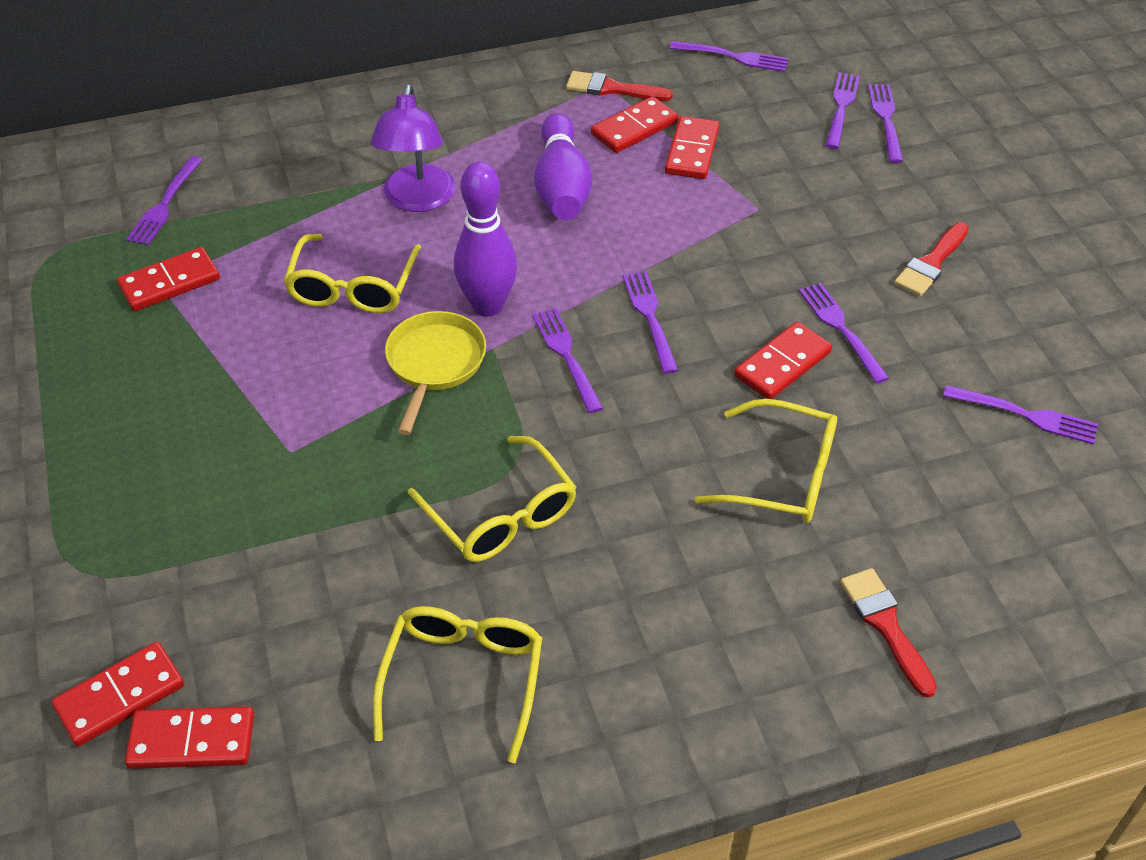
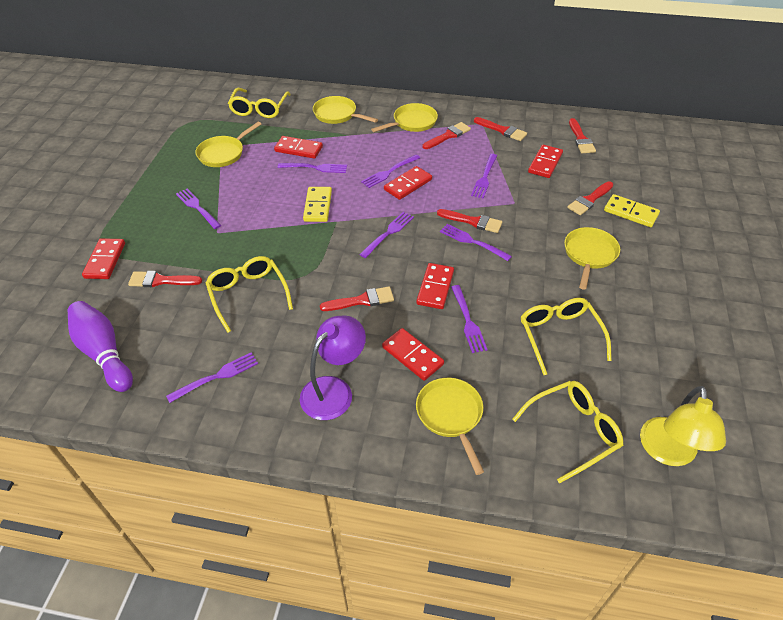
purple bowling pin: [454,161,517,317] [534,113,592,220] = 2 -> [68,301,133,392] = 1
red brush: [566,71,673,101] [840,568,937,698] [894,222,969,296] = 3 -> [128,271,202,287] [320,287,394,311] [423,122,471,149] [437,209,502,233] [474,117,527,141] [567,181,614,215] [569,118,596,153] = 7
yellow domino: none = 0 -> [303,187,332,222] [604,194,660,227] = 2
yellow lamp: none = 0 -> [640,386,726,466] = 1
yellow pan: [385,311,486,435] = 1 -> [195,122,261,167] [313,96,378,124] [371,103,438,132] [416,378,484,475] [564,227,620,290] = 5

